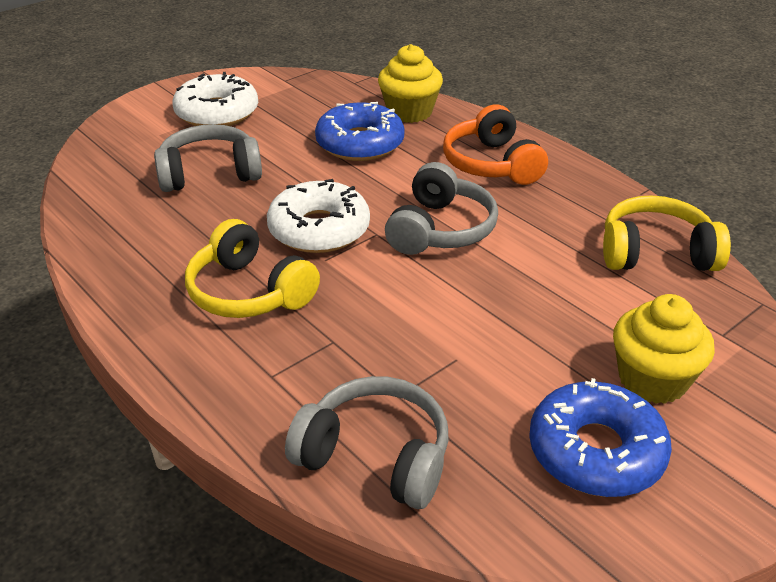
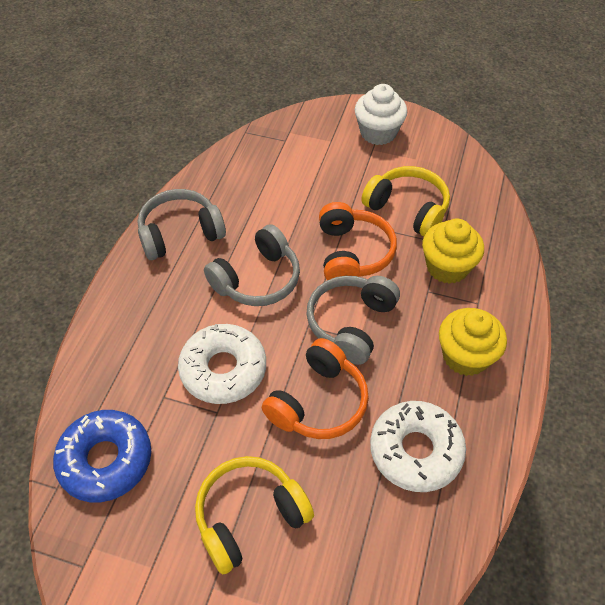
blue donut: [315,102,405,161] [529,378,672,497] = 2 -> [53,410,151,502] = 1
orange headphones: [443,104,548,185] = 1 -> [262,338,369,439] [319,202,397,280] = 2
white cupcake: none = 0 -> [355,84,407,145] = 1

